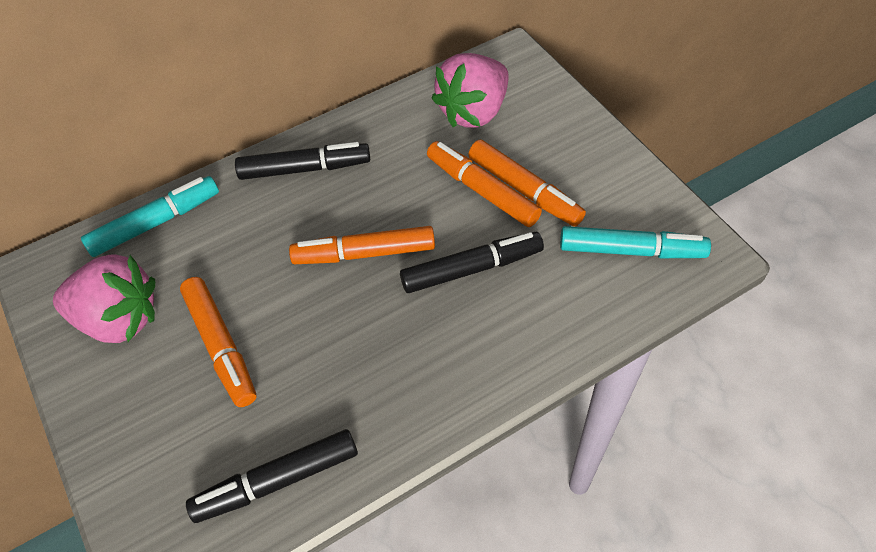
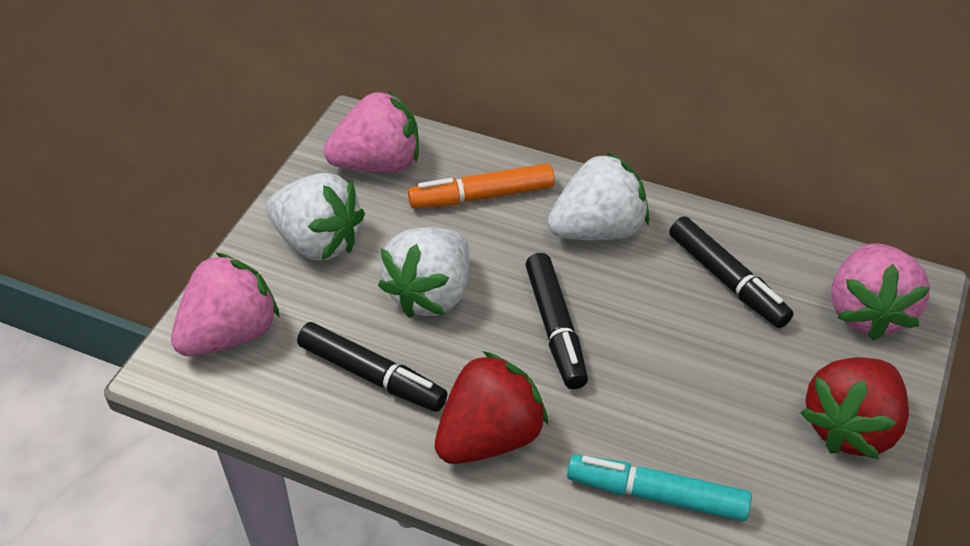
orange marker: [180,277,256,407] [289,226,435,264] [427,141,542,227] [468,140,586,227] = 4 -> [408,163,555,209] = 1
pink strawberry: [53,254,155,343] [431,53,509,128] = 2 -> [171,252,280,356] [324,90,419,173] [832,243,930,341] = 3
red strawberry: none = 0 -> [435,351,549,464] [801,357,909,459] = 2
turquoise marker: [81,176,219,257] [560,226,711,258] = 2 -> [567,455,752,521] = 1
white strawberry: none = 0 -> [266,173,365,261] [378,227,469,318] [548,152,649,240] = 3

